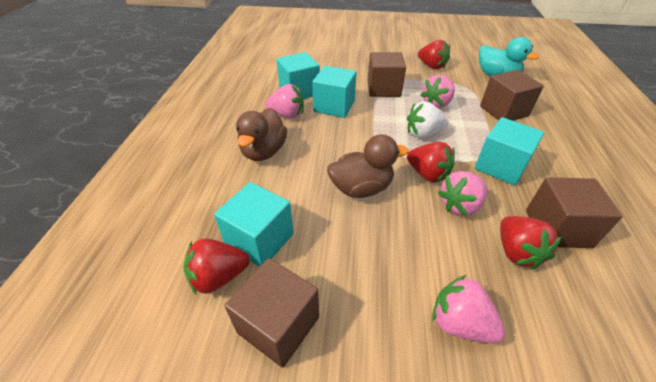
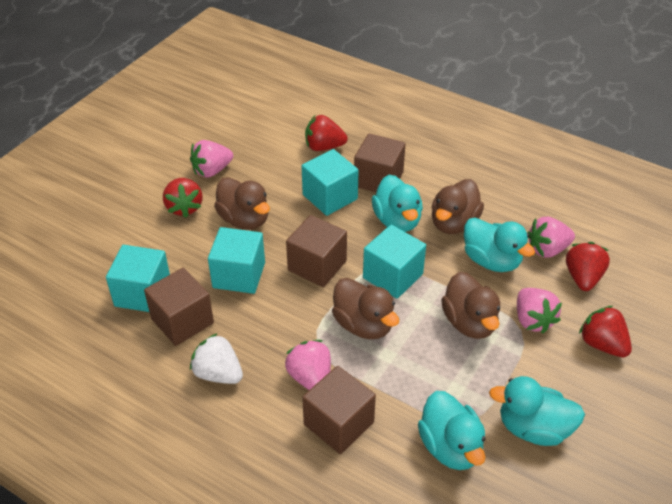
brown duck: [236,108,287,161] [327,134,409,198] = 2 -> [214,177,270,230] [332,278,399,339] [432,179,484,234] [441,272,500,339] = 4
turquoise duck: [479,37,539,77] = 1 -> [372,175,423,232] [418,391,486,470] [464,218,535,272] [489,376,585,446] = 4

